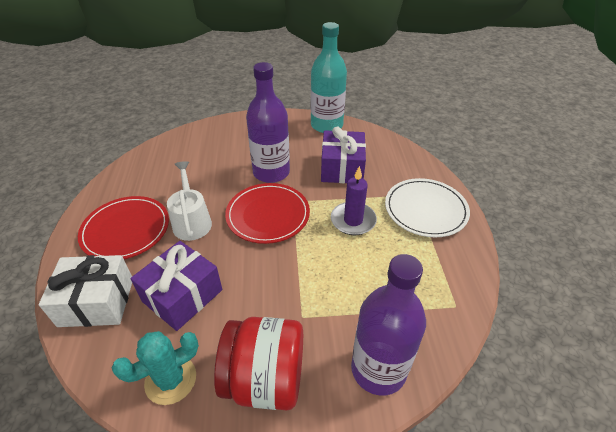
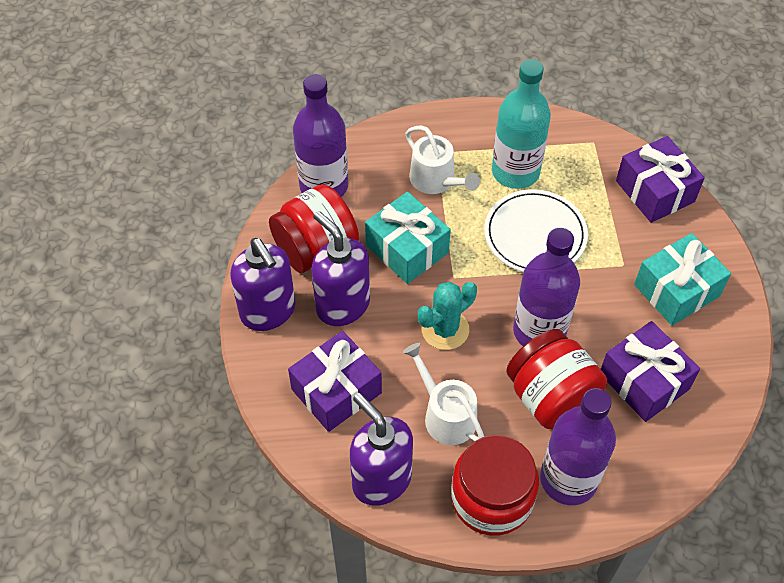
purple bottle: [246,62,290,183] [351,254,426,396] = 2 -> [293,74,348,197] [513,228,580,346] [540,388,616,505] = 3
purple candle: [331,166,377,235] = 1 -> none = 0
purple gift: [130,241,222,331] [321,127,366,183] = 2 -> [288,331,382,432] [601,321,700,422] [616,136,705,223] = 3
purple soap dispenser: none = 0 -> [230,238,296,331] [312,211,370,326] [350,393,413,506] = 3
red jar: [214,317,303,410] = 1 -> [269,184,359,273] [451,435,539,536] [506,329,607,429] = 3
red plate: [78,196,169,259] [225,183,310,244] = 2 -> none = 0
turquoise gift: none = 0 -> [365,192,451,284] [634,233,731,326] = 2
white gift: [39,255,132,327] = 1 -> none = 0
white watering can: [167,161,212,241] = 1 -> [403,343,484,445] [405,125,480,194] = 2

